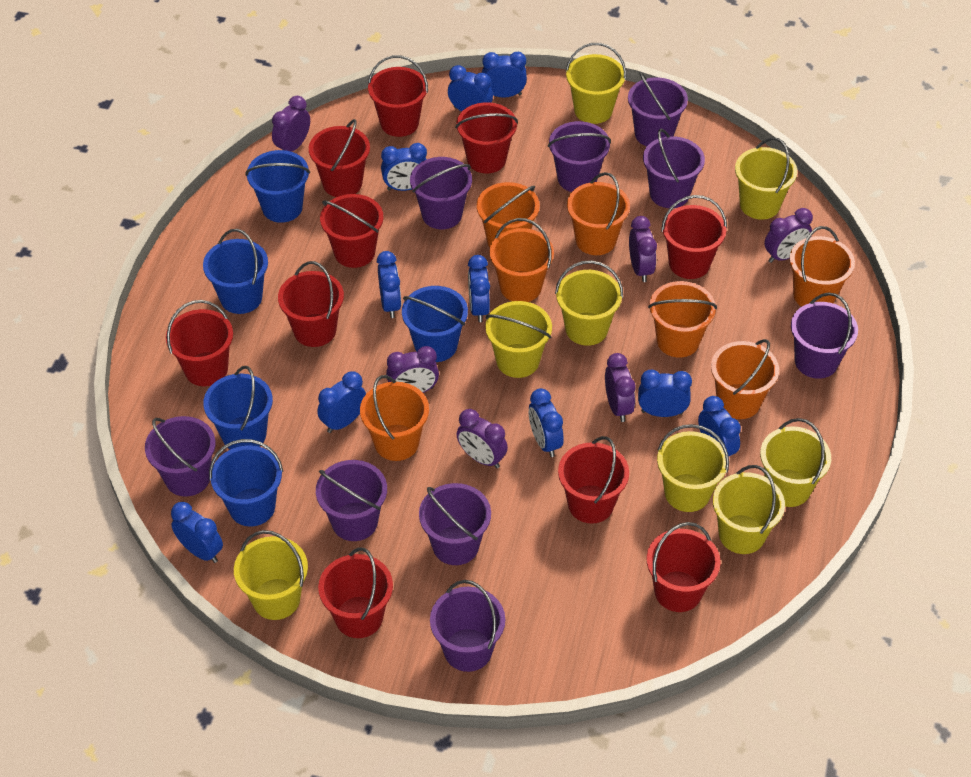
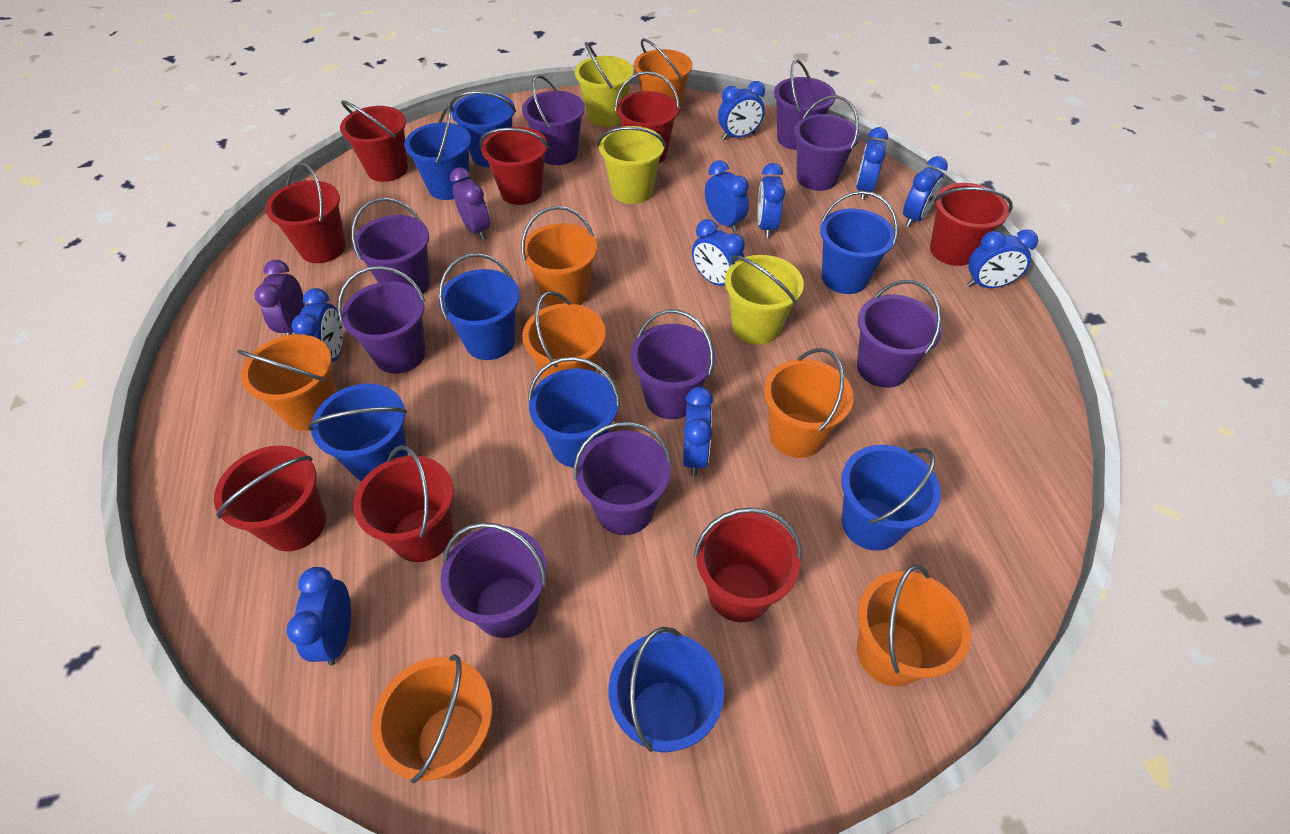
blue bucket: [203,229,268,314] [203,366,273,449] [209,439,283,527] [246,150,310,223] [402,286,468,362] = 5 -> [307,383,408,482] [404,106,471,200] [439,253,520,360] [450,91,516,167] [528,357,620,468] [609,627,724,753] [820,191,898,294] [841,445,941,551] = 8
purple clock: [272,96,310,152] [386,346,439,393] [457,409,508,468] [605,353,635,422] [629,216,657,282] [764,208,813,263] = 6 -> [254,260,305,335] [450,167,490,240] = 2
red bucket: [166,300,233,386] [278,261,344,347] [309,119,370,197] [318,547,393,638] [320,194,384,268] [368,55,428,137] [455,102,518,173] [558,436,629,523] [646,522,721,612] [661,195,727,279] = 10 -> [214,445,326,551] [265,163,346,263] [340,100,408,182] [353,445,454,562] [479,127,549,205] [615,71,680,163] [694,507,802,622] [930,183,1013,266] = 8
yellow bucket: [234,530,308,620] [485,301,552,378] [555,260,623,346] [566,43,626,124] [657,424,729,512] [713,465,785,554] [735,137,797,220] [760,418,831,507] = 8 -> [575,42,634,127] [598,126,666,204] [725,255,804,345] = 3

